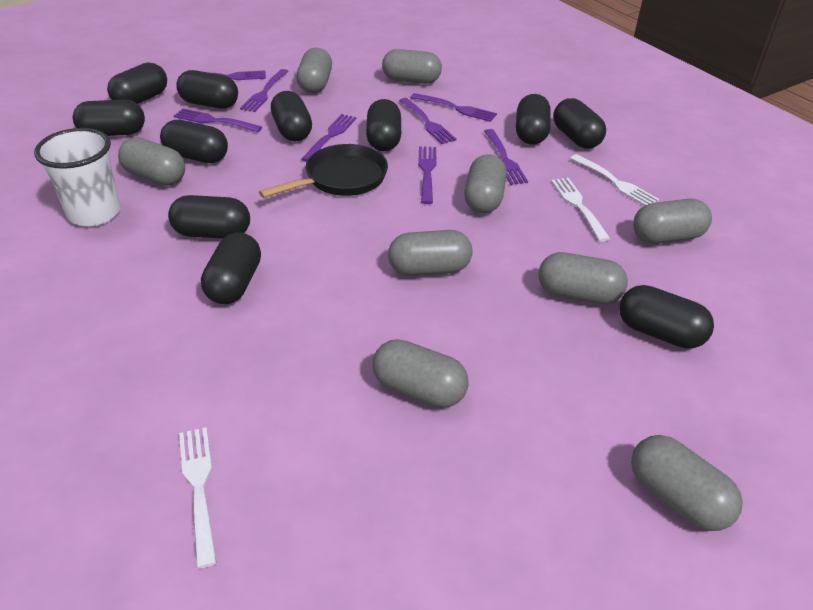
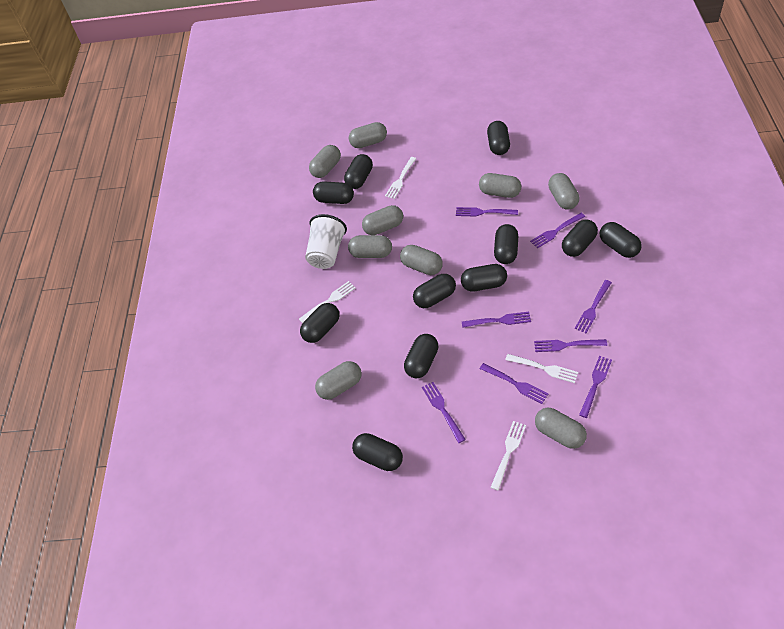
black pan: [259,144,388,198] = 1 -> none = 0
white fork: [179,427,217,568] [551,178,610,242] [570,154,659,206] = 3 -> [299,281,356,323] [385,157,417,199] [490,421,526,491] [505,354,578,383] = 4

